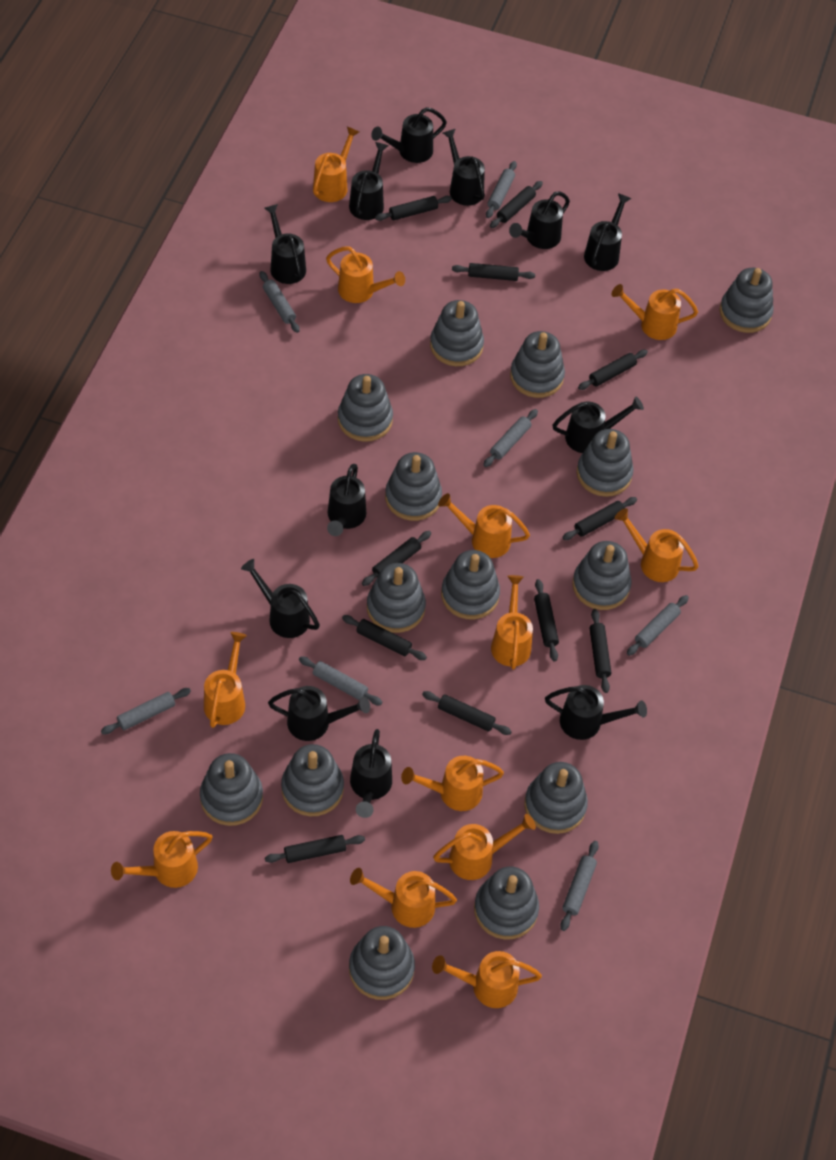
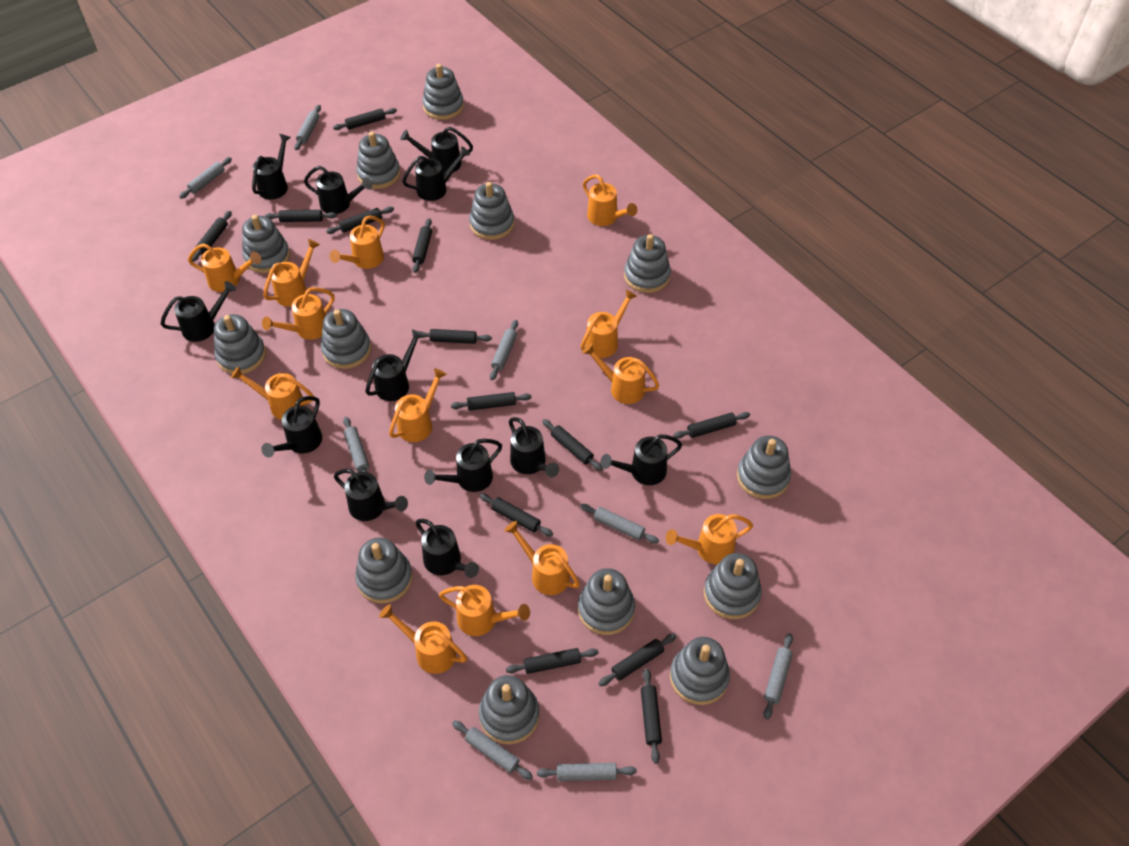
black rolling pin: [265,835,365,863] [342,615,427,660] [362,531,431,586] [375,196,452,221] [422,691,512,735] [452,263,535,281] [490,181,543,228] [534,579,559,662] [562,497,637,540] [578,350,648,390] [590,609,611,693] = 11 -> [192,211,232,262] [265,210,337,222] [326,206,394,234] [333,108,397,130] [412,218,432,273] [418,329,492,344] [451,392,532,411] [479,494,553,537] [506,648,598,674] [542,419,603,471] [598,633,676,686] [641,668,662,764] [673,412,750,439] = 13
grey rolling pin: [101,688,191,734] [260,271,299,333] [299,656,383,705] [483,409,538,467] [486,161,517,218] [560,841,599,931] [627,595,689,656] = 7 -> [179,157,232,199] [294,105,321,150] [343,417,369,472] [452,720,533,780] [490,320,518,380] [537,763,637,781] [580,504,659,544] [764,633,793,720] = 8
grey stacking toy: [200,753,263,826] [281,744,344,816] [338,374,393,442] [349,926,415,1000] [367,563,426,633] [385,452,442,521] [430,300,484,366] [441,550,500,619] [474,866,539,940] [510,331,565,398] [524,762,588,834] [572,541,632,610] [577,429,634,497] [720,268,774,333] = 14 -> [214,314,266,374] [242,215,290,273] [321,309,371,369] [355,538,413,603] [356,132,400,189] [422,64,464,120] [469,182,514,240] [479,675,540,744] [578,568,635,635] [624,234,671,293] [670,637,730,705] [704,553,762,619] [737,436,791,499] = 13
orange watering can: [111,831,213,888] [204,632,247,728] [313,127,359,202] [326,246,405,303] [350,868,457,928] [401,756,504,811] [432,951,542,1008] [433,814,536,880] [438,493,530,558] [491,575,533,669] [612,284,698,340] [615,508,699,582] = 12 -> [188,244,261,292] [231,366,314,420] [262,287,335,340] [263,239,320,307] [329,216,385,269] [379,604,467,674] [389,368,447,442] [439,585,530,636] [504,521,580,595] [581,289,637,358] [582,343,660,404] [583,174,637,226] [666,514,753,564] = 13

